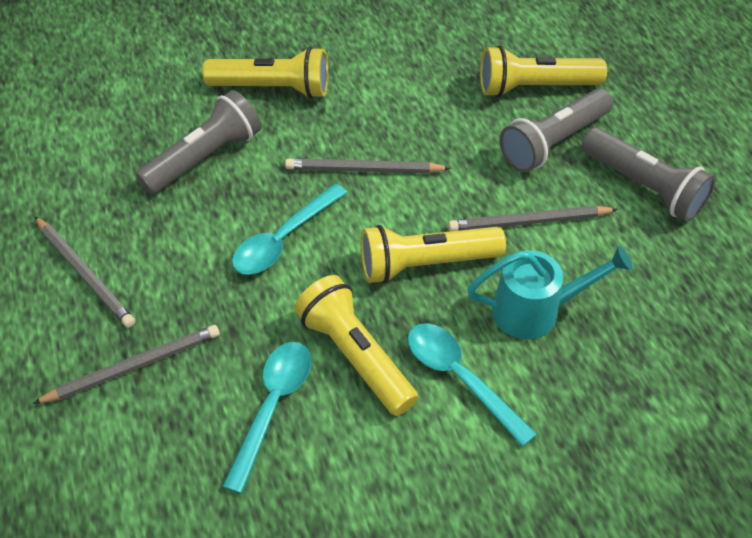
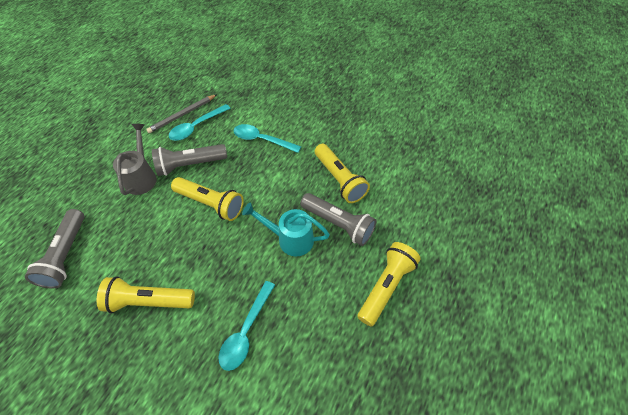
grey pencil: [33,325,220,404] [35,216,135,328] [285,158,451,173] [448,206,618,231] = 4 -> [146,94,217,133] = 1
grey watering can: none = 0 -> [113,124,157,195] = 1

